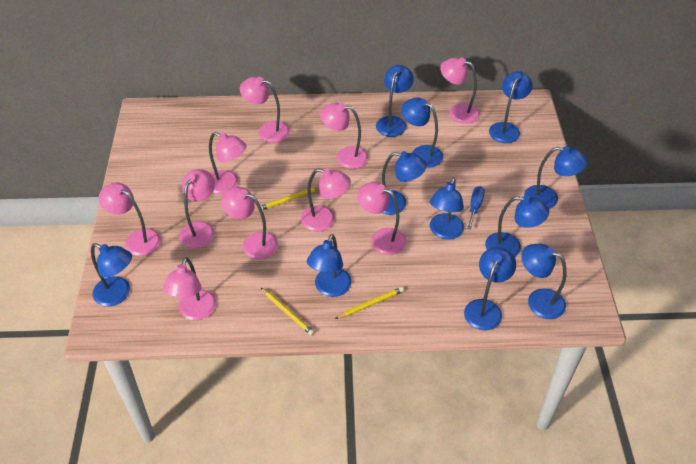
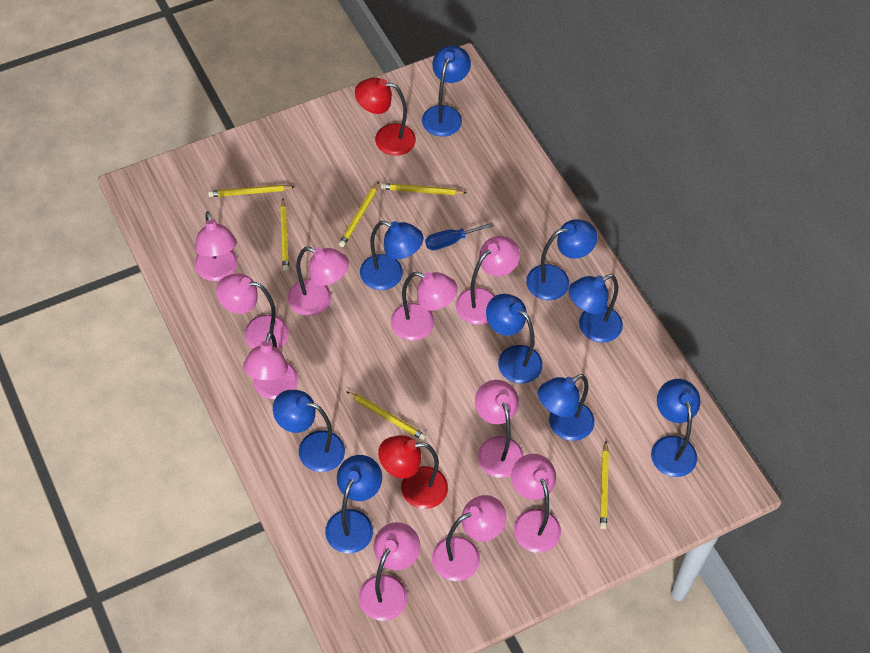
blue lamp: [91,243,132,306] [307,234,352,297] [376,65,414,137] [382,151,427,215] [401,97,443,168] [430,177,464,240] [464,247,516,331] [485,196,549,257] [489,71,533,143] [521,244,567,319] [524,146,587,209] = 11 -> [273,390,345,472] [325,455,382,553] [360,221,424,290] [422,45,471,137] [486,294,543,384] [526,219,598,300] [538,374,595,441] [569,274,623,343] [651,379,700,477] = 9
red lamp: none = 0 -> [355,77,416,156] [378,435,448,509] = 2
yellow pencil: [261,187,319,210] [261,288,314,335] [335,287,404,319] = 3 -> [208,185,294,197] [280,199,289,271] [339,182,379,247] [346,391,426,440] [381,183,466,195] [600,441,609,529] = 6

